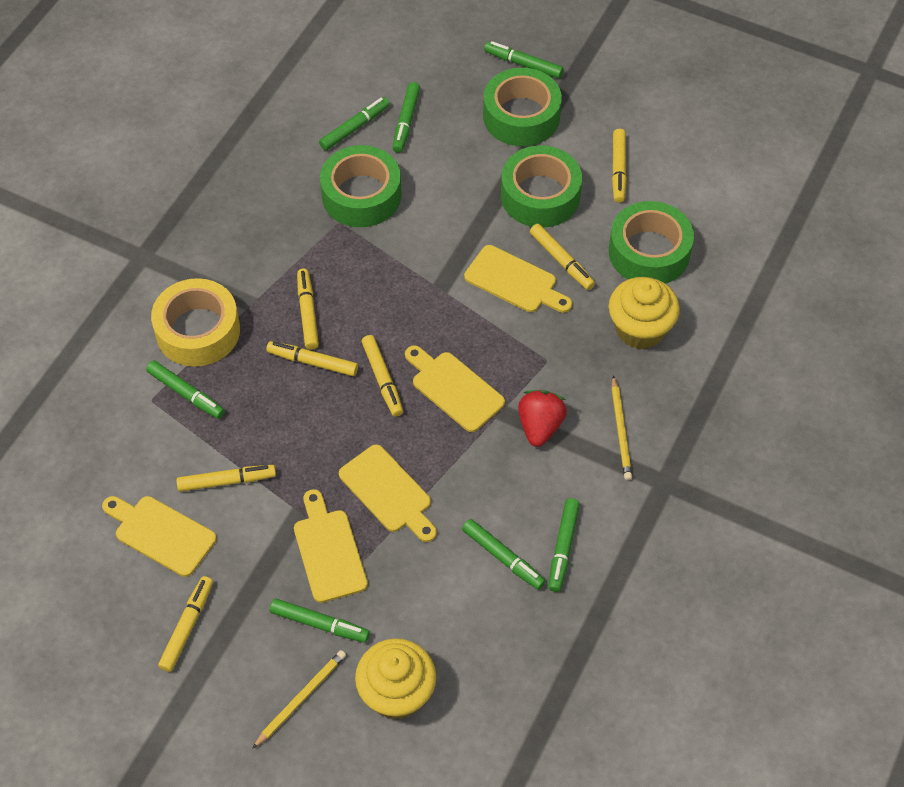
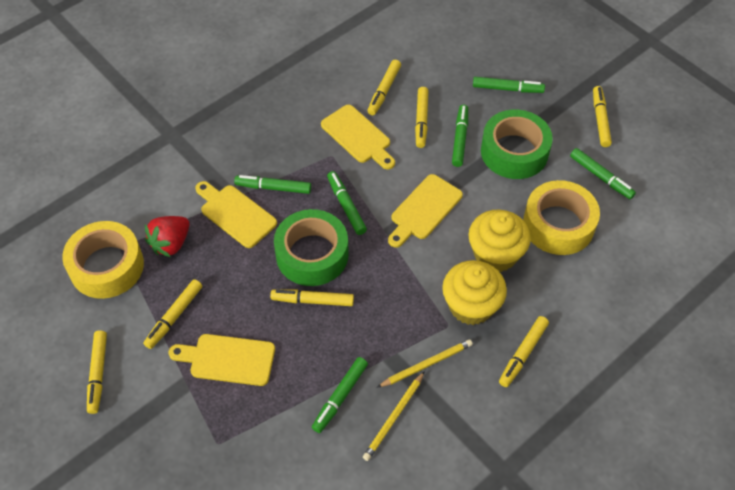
green marker: [146,361,225,419] [270,599,370,643] [319,97,390,151] [392,82,420,153] [462,519,545,590] [484,41,564,78] [548,498,580,592] = 7 -> [234,175,311,194] [312,357,368,433] [327,171,367,235] [452,105,468,167] [473,77,545,93] [570,148,636,199] = 6
green tape: [320,145,402,227] [483,68,562,146] [501,146,582,228] [609,201,694,284] = 4 -> [274,209,349,286] [481,110,553,179] = 2
yellow cutting board: [102,496,216,577] [294,489,368,603] [339,444,437,542] [405,345,505,432] [464,245,572,313] = 5 -> [168,334,275,386] [195,181,277,248] [321,105,395,170] [388,174,463,248] = 4
yellow tape: [151,278,240,367] = 1 -> [62,221,144,299] [523,180,600,255] = 2

